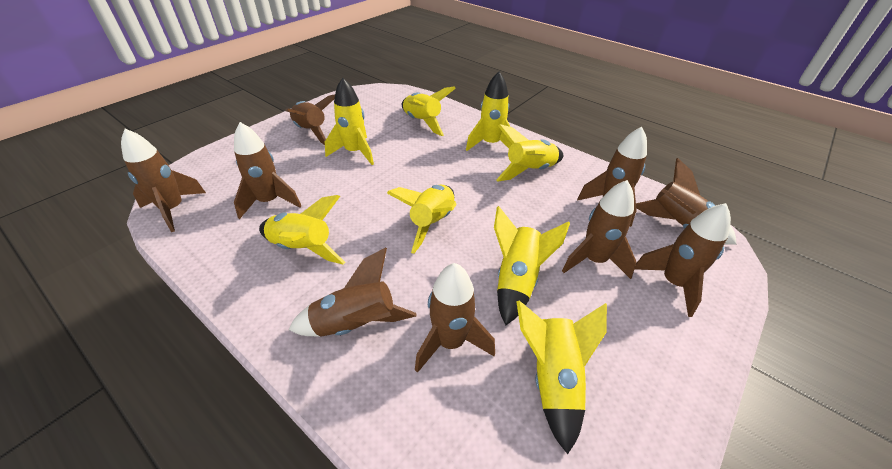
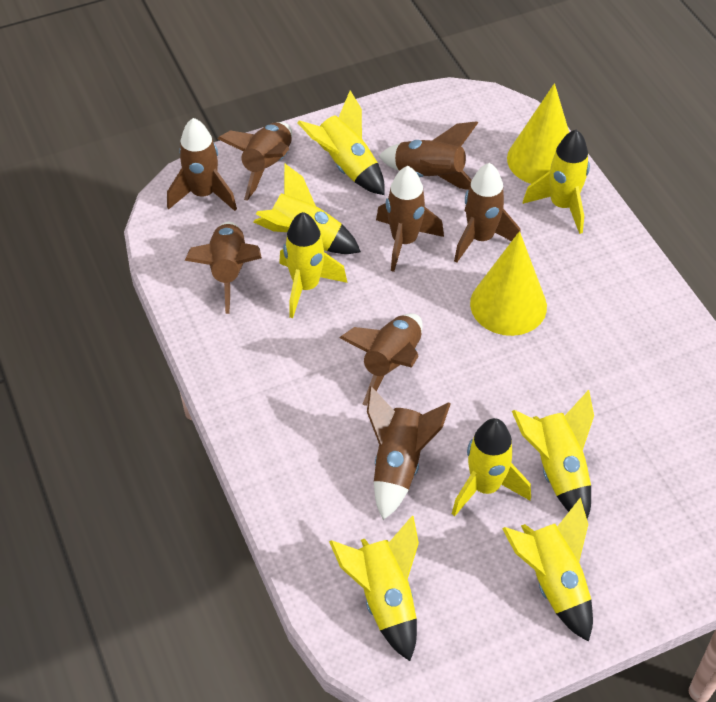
brown rocket: [121,129,206,232] [234,122,301,219] [285,94,335,145] [288,247,417,337] [415,263,495,373] [562,180,636,279] [577,127,647,227] [635,203,731,317] [636,158,737,245] = 9 -> [167,118,237,211] [185,222,262,314] [218,122,292,201] [339,313,423,406] [367,386,451,520] [376,166,444,272] [379,121,478,190] [454,163,521,263] = 8
yellow cone: none = 0 -> [470,231,547,336] [507,83,569,184] = 2

